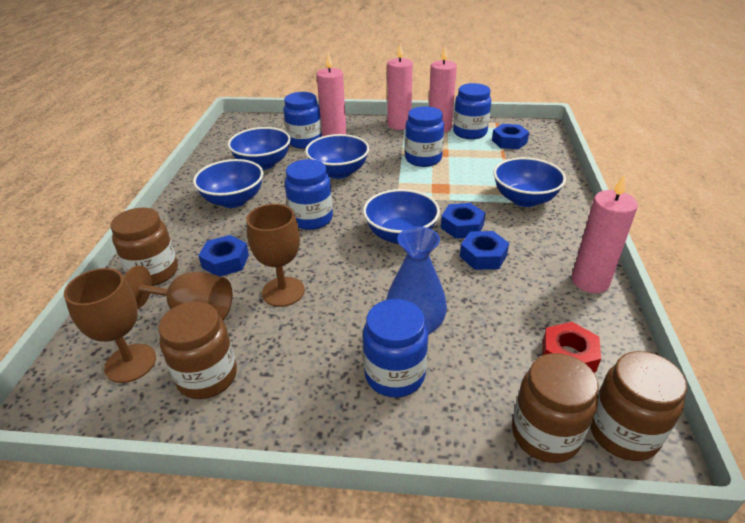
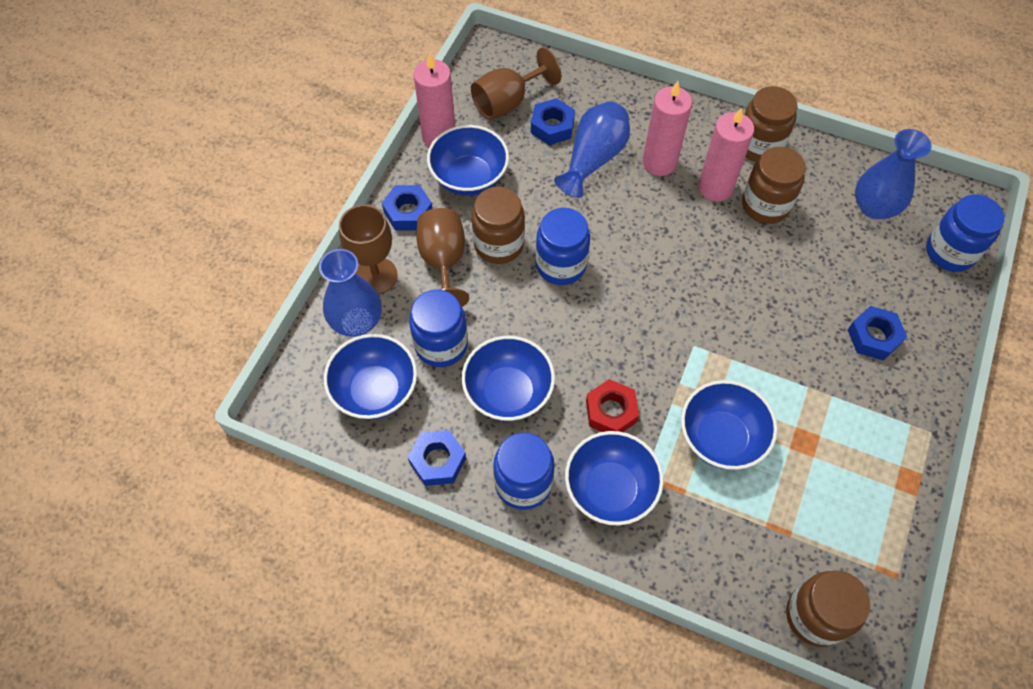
blue jar: [284,92,322,149] [285,159,333,230] [363,299,428,397] [405,106,444,167] [453,83,491,139] = 5 -> [409,290,468,367] [493,433,555,510] [535,208,590,285] [926,195,1005,272] = 4
blue vase: [386,226,447,335] = 1 -> [319,249,382,337] [554,101,630,198] [855,129,932,219] = 3
pink candle: [317,53,346,136] [387,43,413,130] [429,46,457,133] [572,174,638,293] = 4 -> [413,53,455,147] [643,81,692,176] [698,107,754,201] = 3

